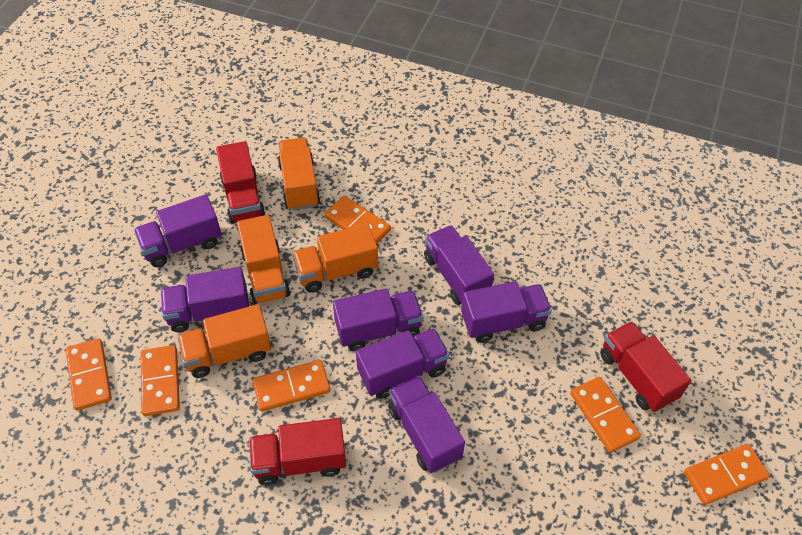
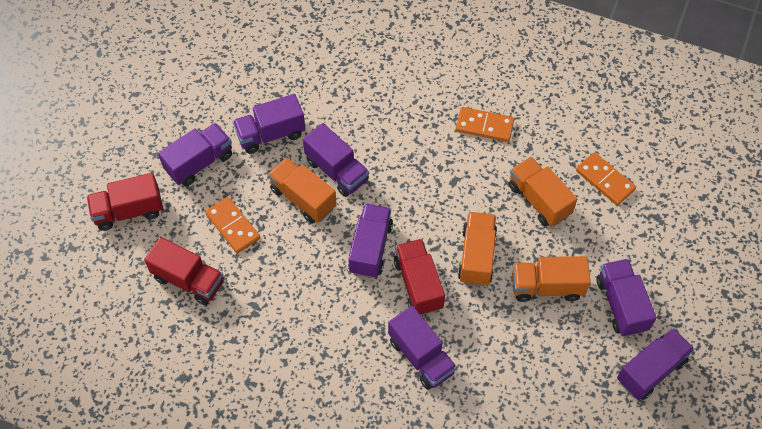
orange domino: [66,338,112,410] [140,345,180,416] [253,360,330,412] [324,196,391,244] [570,377,641,453] [684,444,770,505] = 6 -> [205,197,260,253] [456,107,514,142] [576,152,636,206] = 3

